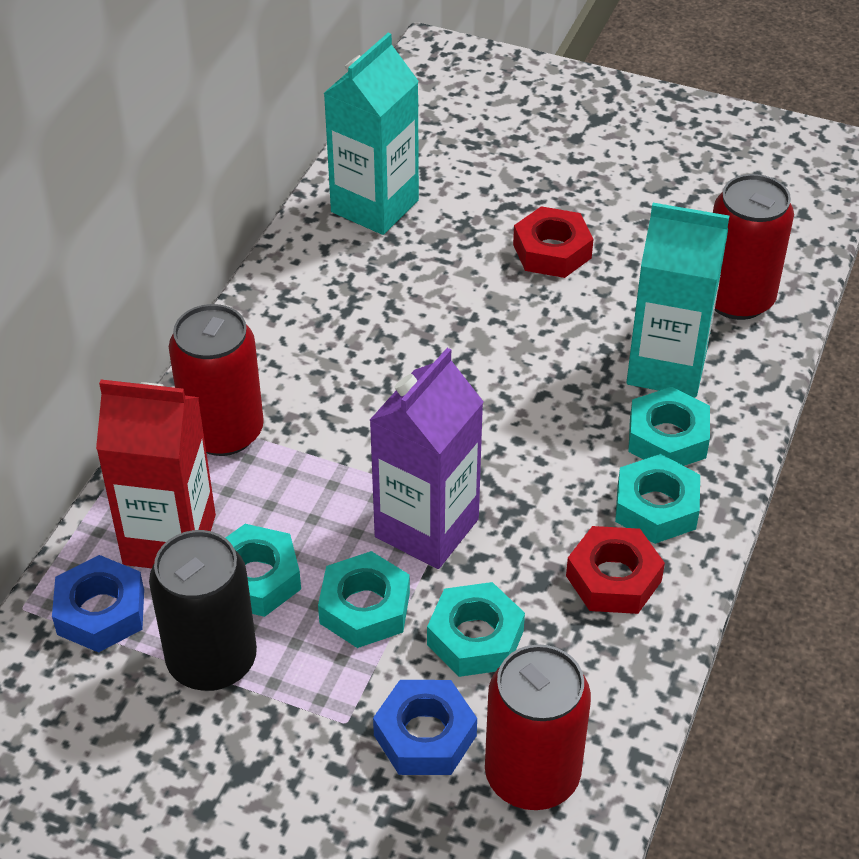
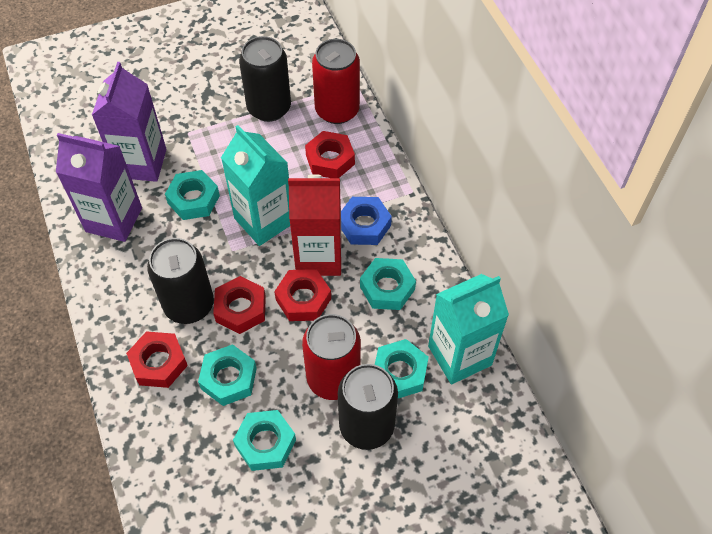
black can: [149,530,257,691] = 1 -> [147,238,214,324] [239,36,291,122] [338,364,398,450] = 3
blue nut: [52,555,144,653] [373,680,477,775] = 2 -> [341,197,392,245] = 1
purple carton: [369,348,484,569] = 1 -> [56,133,142,242] [92,62,167,182] = 2
red can: [169,304,264,456] [485,644,591,810] [713,174,794,320] = 3 -> [302,314,361,400] [312,39,360,124] = 2
red nut: [513,206,593,278] [566,526,665,614] = 2 -> [126,331,188,388] [213,276,266,334] [274,269,331,321] [305,131,355,178] = 4

